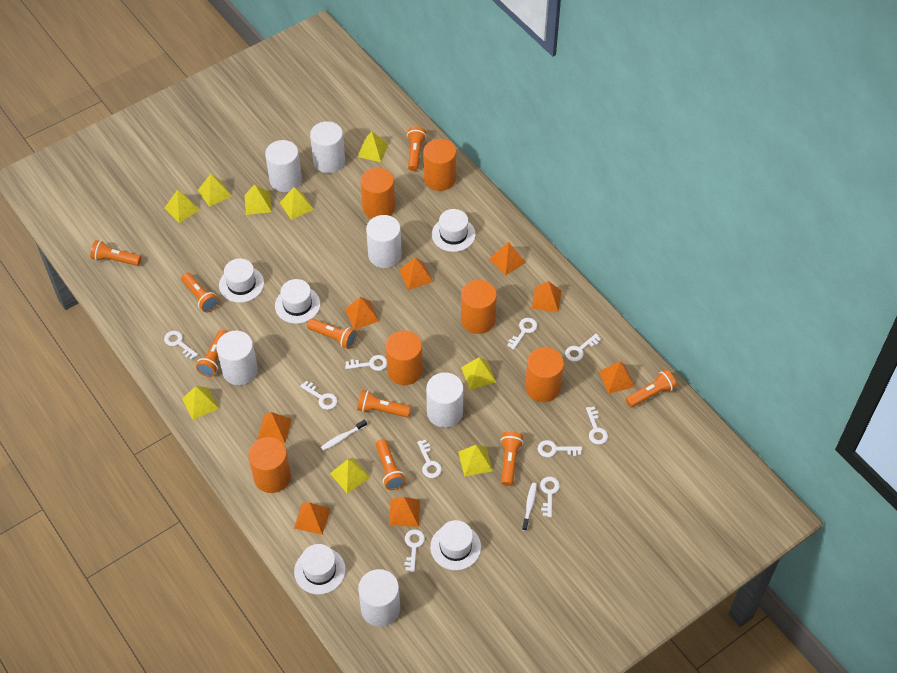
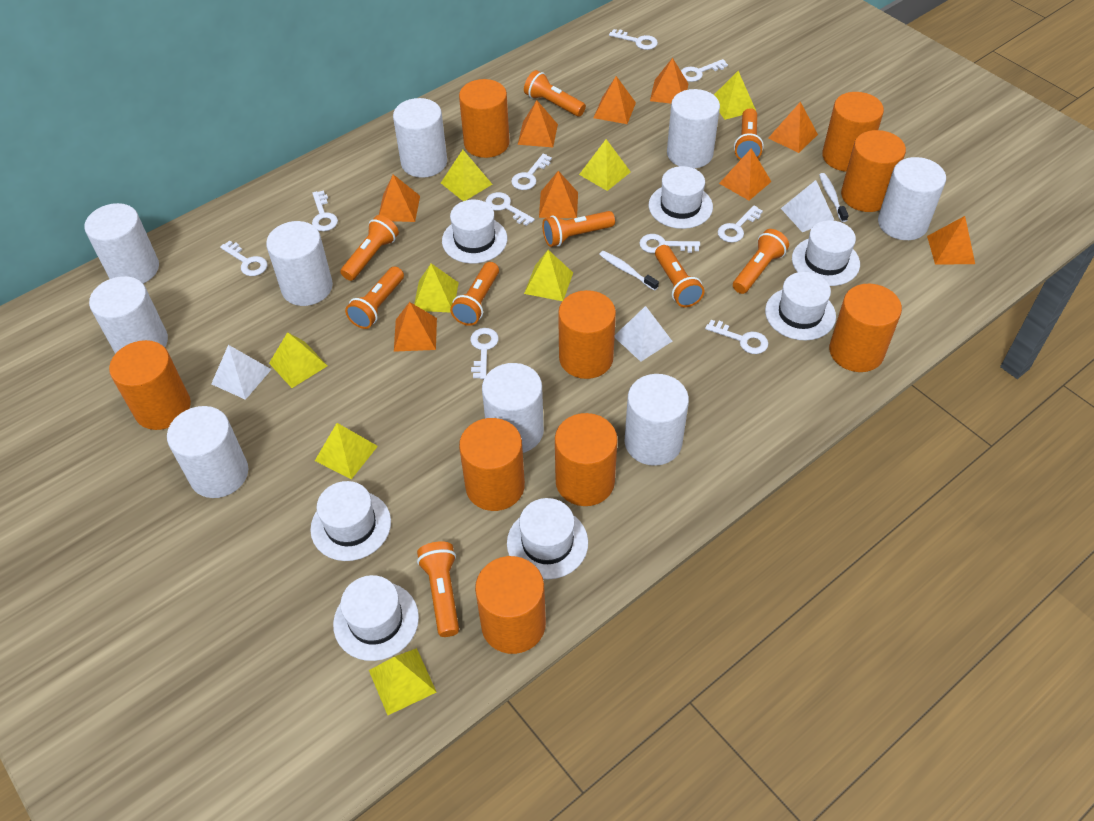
orange cylinder: [248,437,291,493] [360,168,395,219] [386,331,423,385] [423,139,456,191] [461,280,497,334] [525,347,564,402] = 6 -> [109,340,191,430] [459,79,510,158] [459,418,525,511] [475,556,546,654] [555,413,618,506] [558,290,616,379] [822,92,884,172] [829,284,902,372] [841,130,906,212] = 9
orange pyramid: [258,412,292,443] [294,502,330,535] [345,297,379,330] [389,497,420,527] [399,257,433,290] [489,242,526,276] [532,281,561,312] [599,362,634,394] = 8 -> [379,174,420,222] [394,302,437,352] [518,100,558,147] [539,171,578,218] [593,76,636,124] [650,58,689,104] [719,148,771,200] [769,102,818,153] [927,216,975,264] = 9
white cylinder: [216,331,258,385] [265,140,302,192] [310,121,345,173] [358,569,400,627] [366,215,402,268] [426,372,464,428] = 6 -> [85,203,159,284] [89,276,168,354] [167,406,248,498] [266,221,333,306] [393,98,447,178] [482,363,544,453] [625,374,689,466] [667,89,720,169] [878,157,946,240] = 9
white hat: [219,258,264,303] [275,279,320,324] [294,544,346,594] [430,520,481,570] [432,209,476,252] = 5 -> [310,481,391,561] [333,575,419,661] [442,200,507,264] [507,498,588,579] [649,166,713,229] [765,272,836,340] [792,220,860,286] = 7
white pyramid: none = 0 -> [211,345,272,400] [615,306,672,362] [781,180,834,232] = 3
yellow pyramid: [164,190,200,223] [182,386,219,420] [198,174,232,207] [244,184,272,215] [280,187,314,220] [330,458,371,494] [357,131,388,162] [458,445,493,477] [461,357,496,390] = 9 -> [269,332,327,388] [315,423,378,479] [369,648,437,715] [414,263,459,313] [441,150,492,201] [524,250,573,301] [579,139,631,191] [714,71,757,120] = 8

